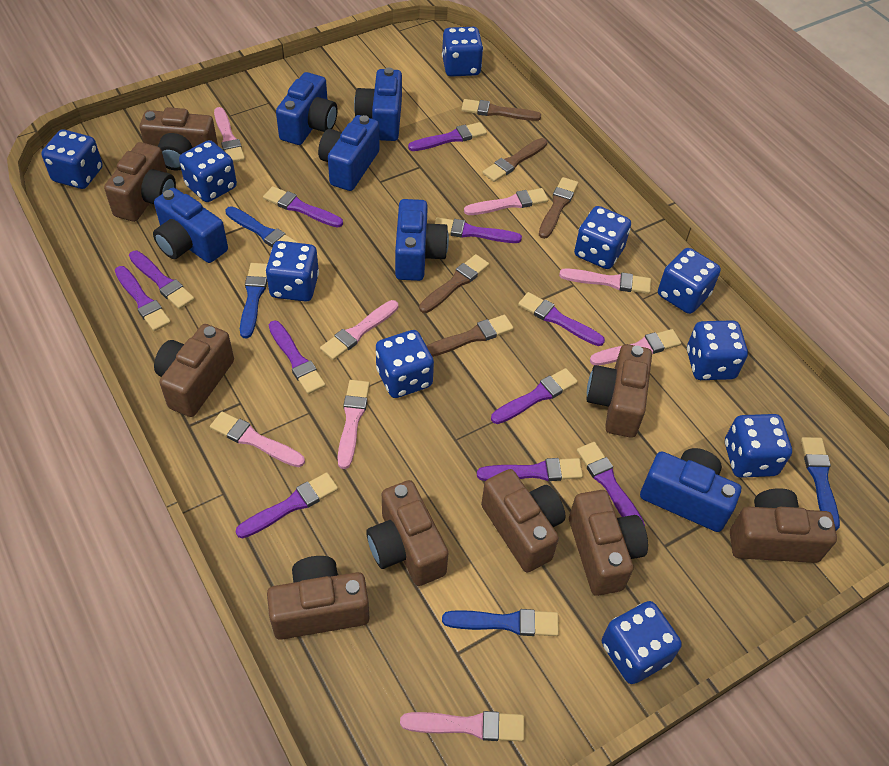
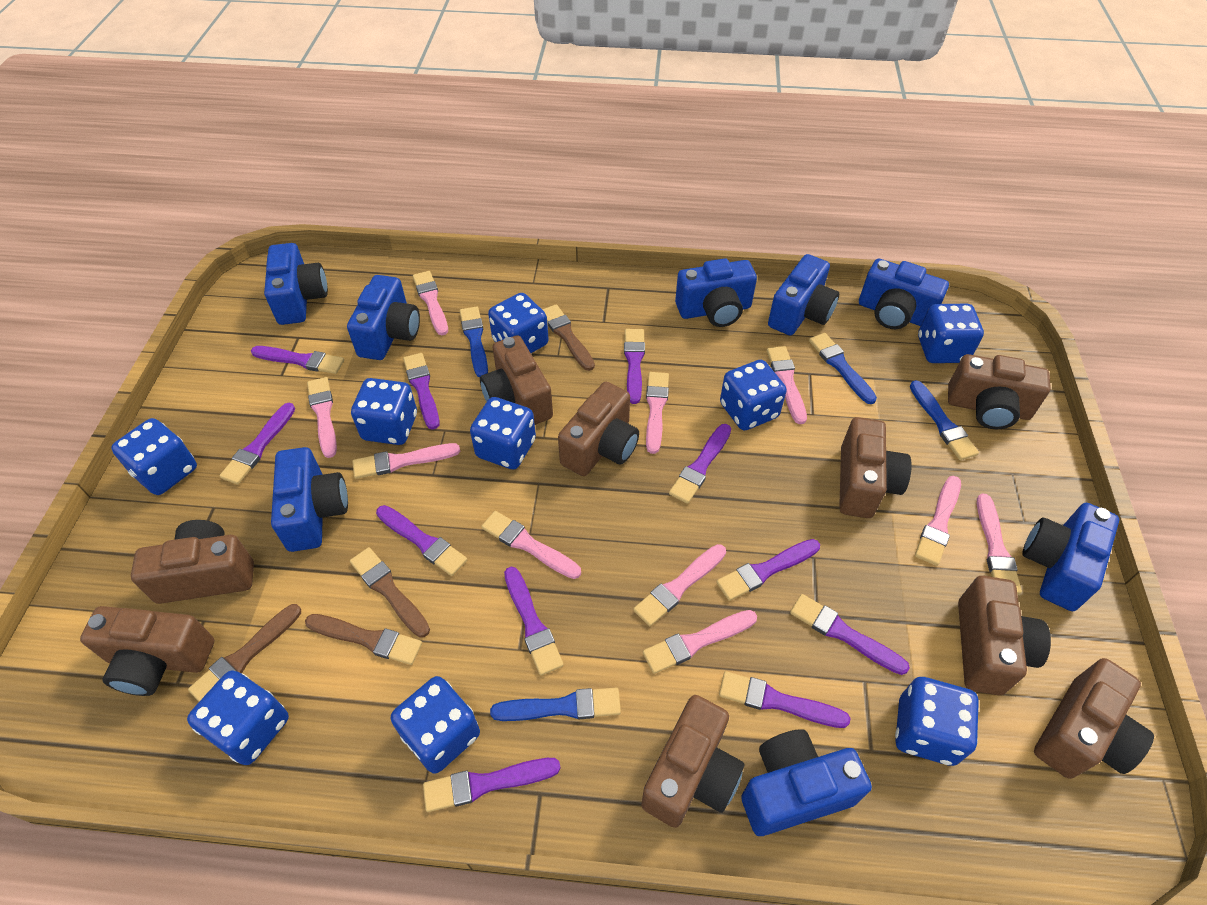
blue camera: [153,188,228,263] [276,72,337,145] [318,115,380,191] [354,68,402,141] [395,199,449,281] [640,448,741,532] = 6 -> [264,243,328,325] [271,447,348,552] [347,275,420,360] [675,258,757,327] [741,729,872,836] [768,254,839,335] [859,259,949,329] [1022,503,1119,611] = 8
blue dice: [41,130,103,189] [179,140,237,202] [266,241,319,302] [376,330,434,398] [442,27,483,77] [574,206,631,269] [602,601,682,684] [658,248,721,314] [687,320,748,380] [725,414,792,478] = 10 -> [111,418,197,495] [187,670,289,765] [351,378,417,445] [391,676,480,774] [470,397,536,469] [488,293,549,353] [720,360,787,430] [895,677,979,766] [918,304,984,363] = 9
brown brush: [419,254,489,313] [427,315,514,357] [461,99,541,121] [482,138,547,182] [539,177,578,239] = 5 -> [188,604,301,701] [305,614,422,665] [350,547,430,638] [542,304,595,371] = 4
pink brush: [210,412,305,467] [214,107,245,163] [320,300,398,360] [338,380,370,469] [400,711,524,742] [464,188,548,215] [559,269,651,294] [590,329,681,365] = 8 -> [307,377,337,458] [352,443,460,479] [413,271,448,335] [481,511,581,579] [633,544,726,626] [643,610,757,674] [646,372,669,454] [767,346,807,424] [915,476,961,566] [977,494,1022,595] = 10

